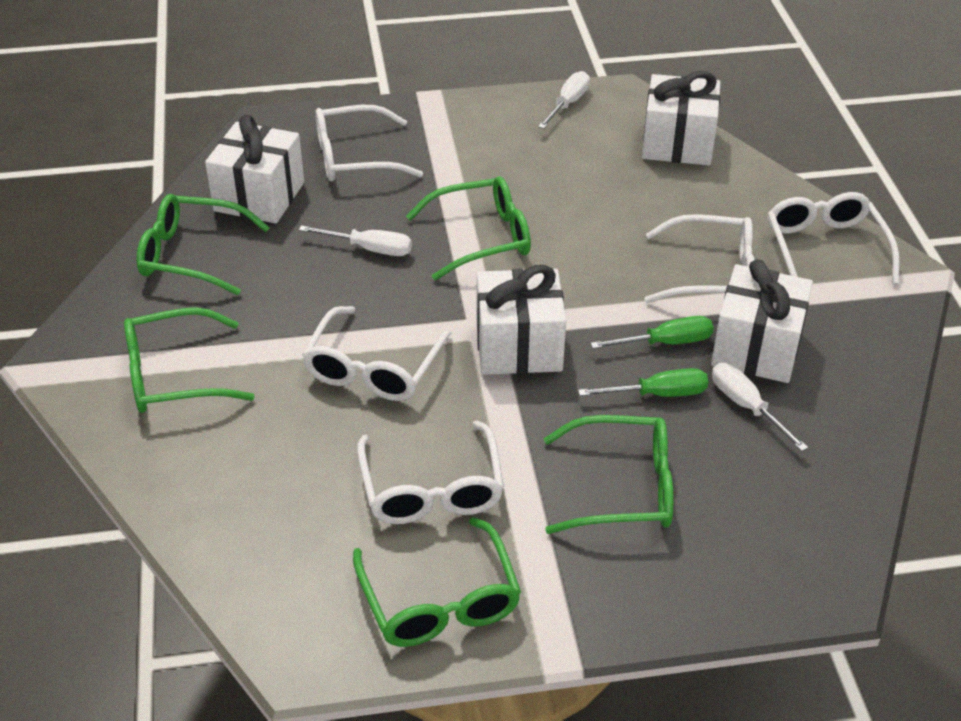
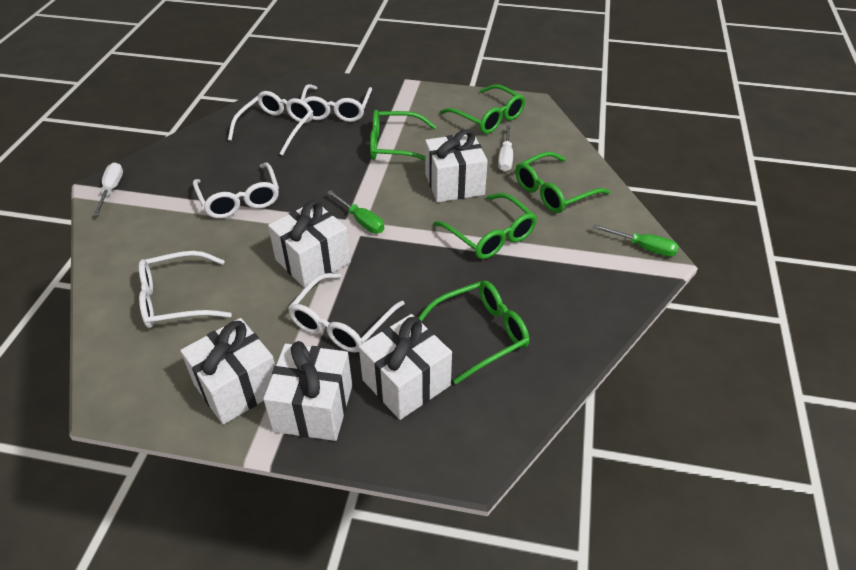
white gift: [205,115,304,224] [477,265,566,375] [642,71,720,166] [711,260,813,383] = 4 -> [180,318,275,425] [263,341,352,441] [268,200,351,288] [359,314,452,420] [425,129,488,202] = 5
white screwdriver: [299,225,412,256] [538,71,590,129] [712,363,808,451] = 3 -> [93,162,123,216] [498,125,513,172] = 2

